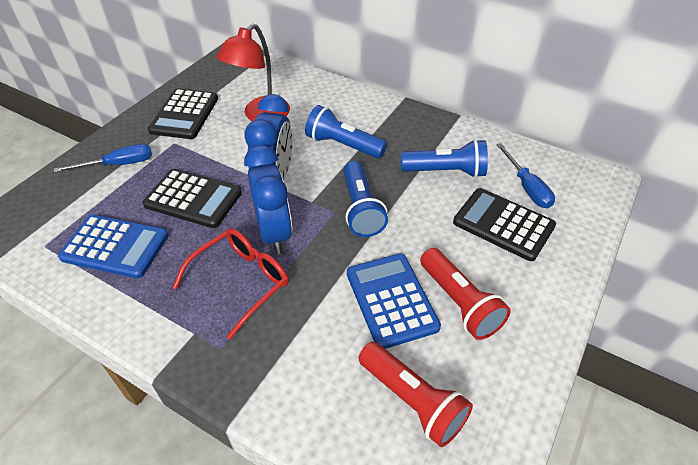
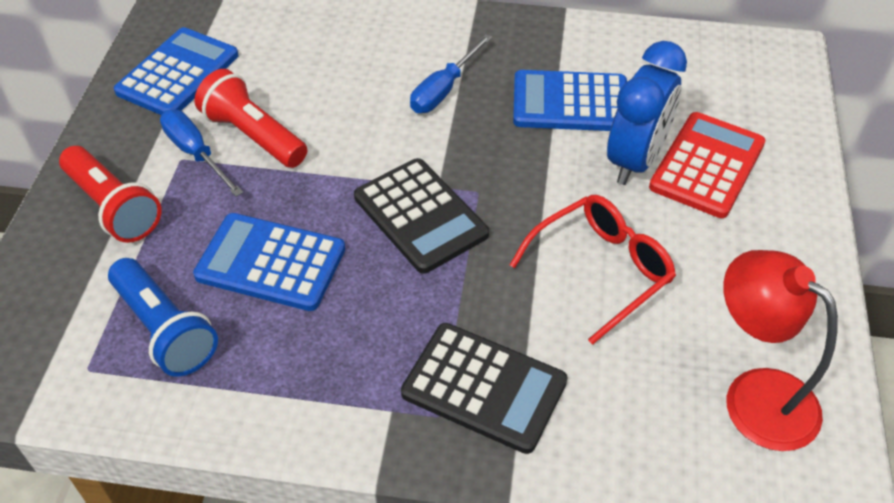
black calculator: [143,169,242,228] [148,88,218,139] [453,188,556,261] = 3 -> [354,158,489,274] [401,323,568,454] = 2
blue calculator: [58,215,169,279] [347,254,441,349] = 2 -> [114,27,238,115] [193,213,345,311] [513,70,627,131] = 3
blue clock: [244,145,292,254] [245,94,293,180] = 2 -> [607,41,687,185] = 1
blue flashlight: [305,105,387,159] [343,161,388,237] [401,139,488,178] = 3 -> [108,258,218,377] = 1
red calculator: none = 0 -> [649,112,765,218] = 1

